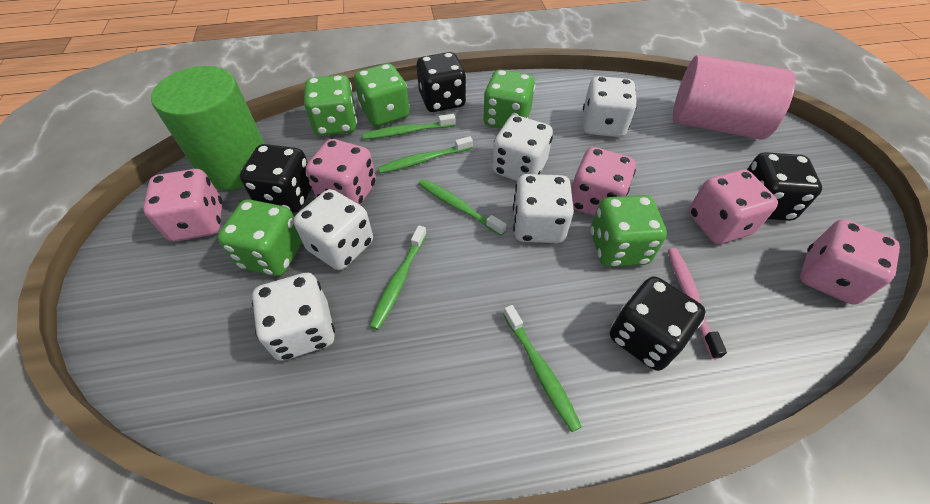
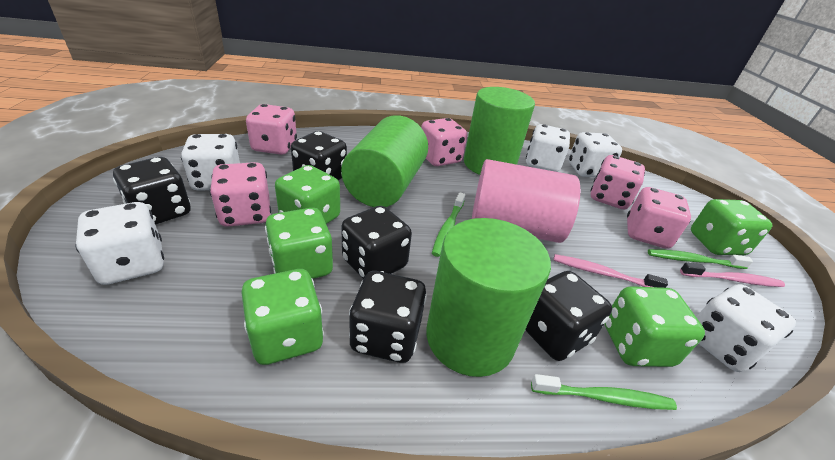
black dice: [240,144,312,213] [417,52,466,112] [610,276,706,371] [747,152,822,221] = 4 -> [113,157,191,225] [291,131,347,180] [341,206,412,279] [349,271,427,363] [525,271,612,361] = 5
green cylinder: [151,66,265,190] = 1 -> [341,115,428,207] [426,218,551,377] [464,87,535,175] = 3
green toothbrush: [362,114,456,140] [369,225,427,330] [378,136,473,174] [418,179,507,236] [503,305,582,432] = 5 -> [432,192,465,257] [531,374,677,410] [648,249,753,269] = 3
pink toothbrush: [668,248,727,359] = 1 -> [554,254,668,288] [680,262,785,287] = 2

